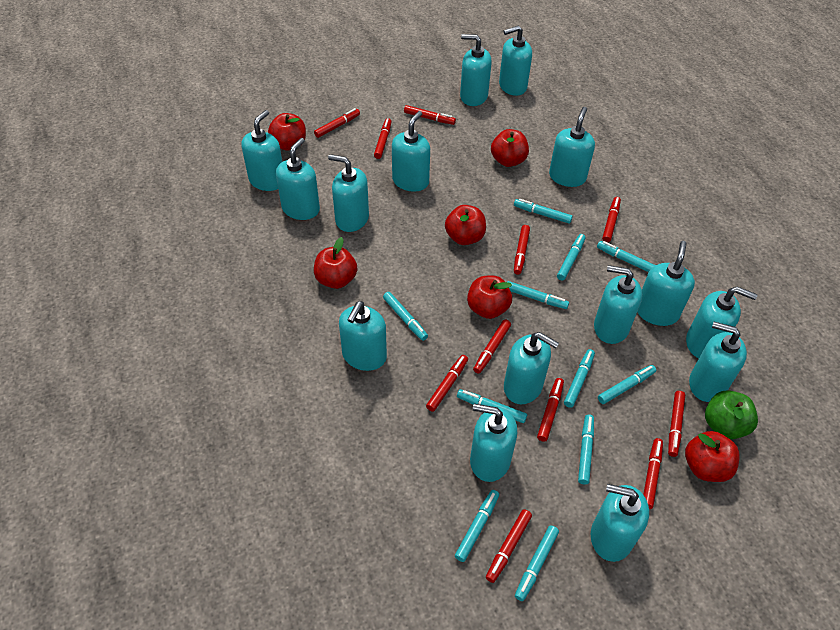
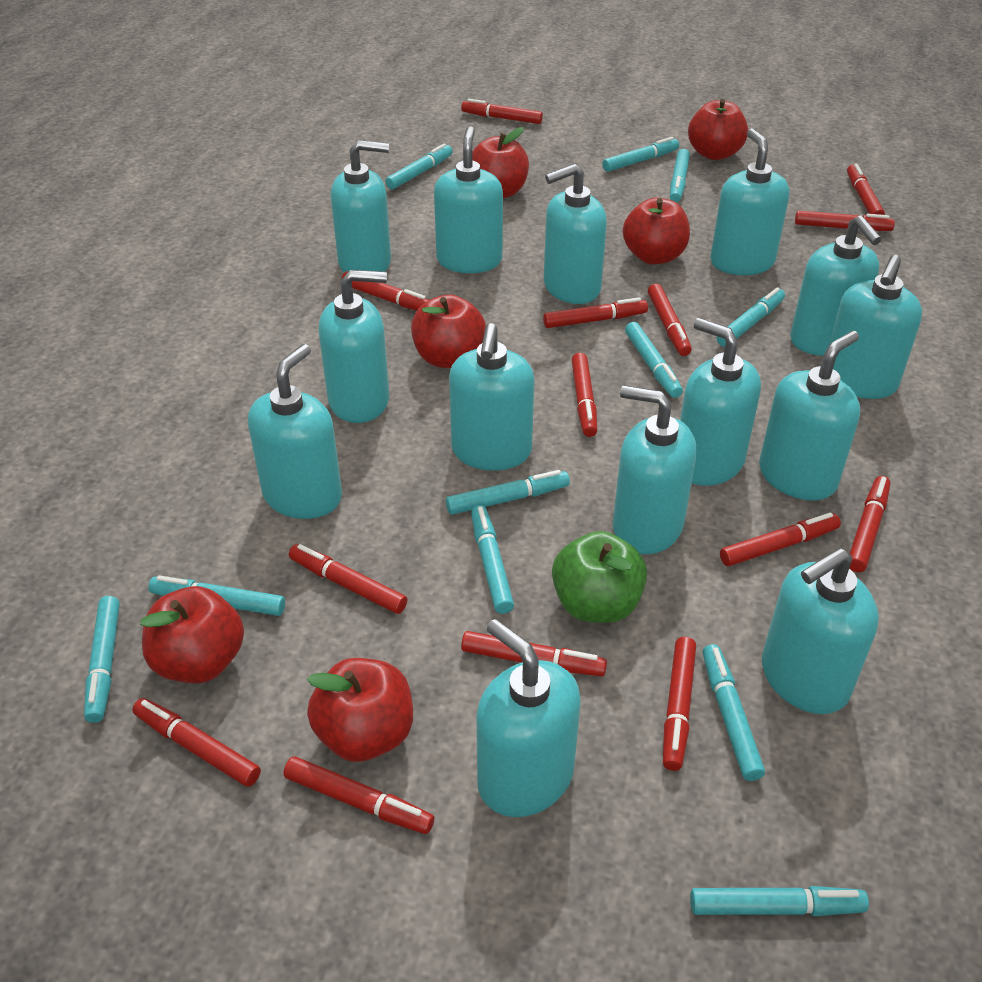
red marker: [314,108,360,138] [374,118,392,159] [404,105,456,125] [426,355,468,412] [473,320,511,373] [486,509,532,583] [514,225,530,275] [537,378,564,442] [602,197,621,242] [643,438,663,509] [668,391,685,457] = 11 -> [132,698,261,787] [283,757,434,834] [289,544,407,614] [342,271,428,311] [461,99,543,124] [461,631,607,676] [543,297,648,328] [572,353,597,437] [648,284,692,356] [663,637,696,771] [720,513,841,566] [795,211,895,231] [847,163,885,215] [849,476,891,572] = 14
turquoise soap dispenser: [241,110,282,191] [276,138,320,220] [328,154,369,232] [339,301,387,371] [392,111,430,192] [460,34,492,106] [470,404,517,482] [499,25,532,96] [504,332,559,404] [549,107,595,187] [591,484,649,562] [594,265,642,344] [637,241,695,326] [686,286,757,358] [689,322,747,402] = 15 -> [248,344,342,519] [319,270,389,423] [331,140,391,272] [434,126,503,273] [449,323,534,471] [476,619,581,817] [544,164,607,304] [613,385,696,554] [680,318,761,486] [710,128,789,275] [759,331,860,501] [762,548,879,714] [790,215,882,356] [829,255,922,399] = 14

